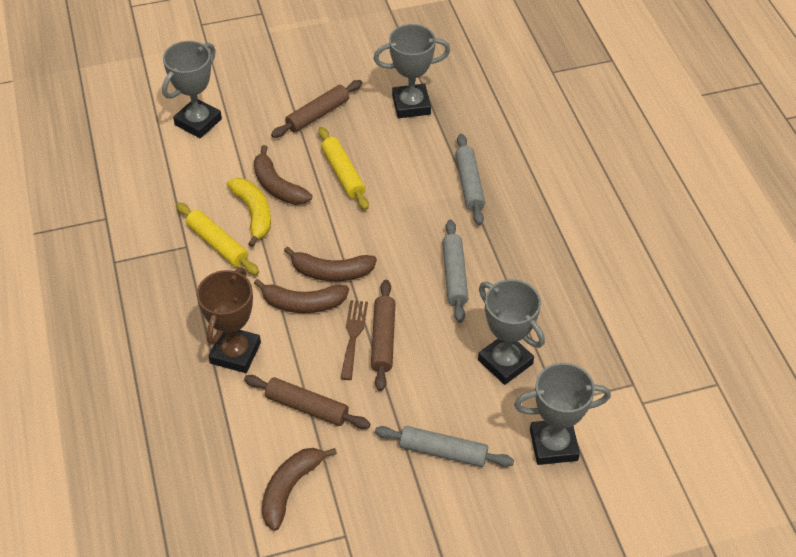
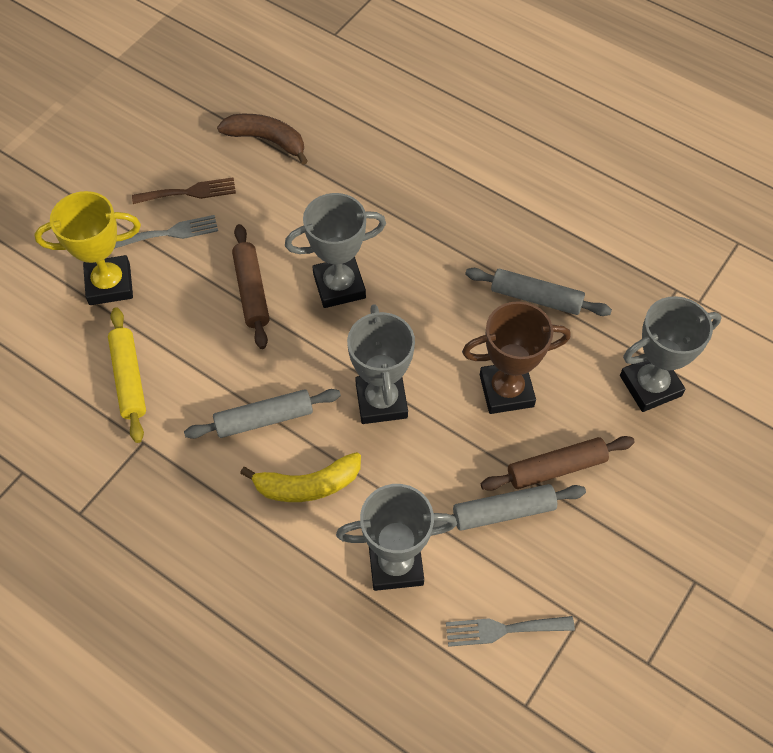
brown banana: [253,145,312,205] [254,279,349,313] [262,448,337,531] [284,246,377,281] = 4 -> [217,114,308,165] = 1
brown rolling pin: [244,375,371,429] [271,80,362,138] [371,280,396,391] = 3 -> [232,224,270,349] [481,436,635,491] = 2
grey fork: none = 0 -> [114,215,218,249] [446,616,575,647] = 2
yellow rolling pin: [176,202,259,275] [318,127,369,210] = 2 -> [108,307,146,443] = 1
yellow trophy: none = 0 -> [34,191,141,305] = 1

